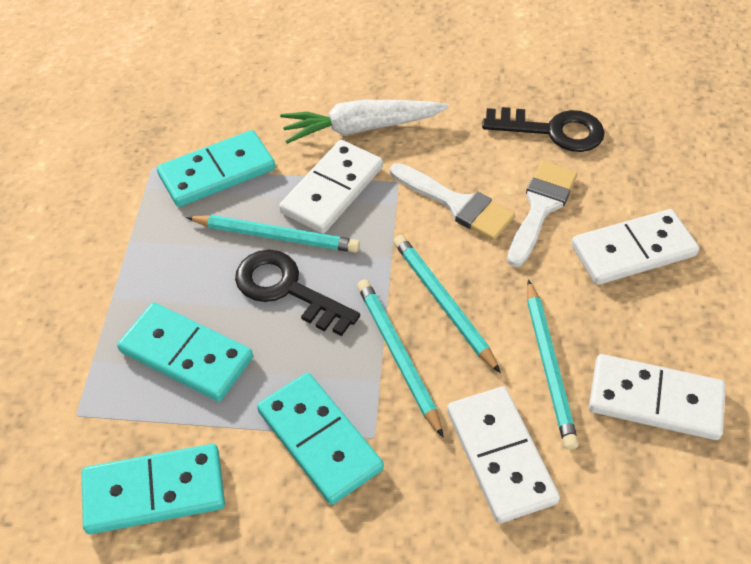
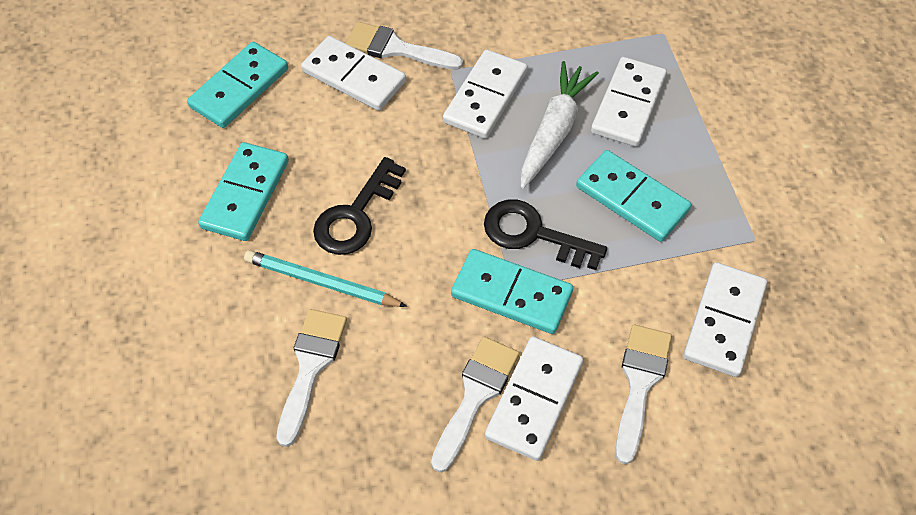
turquoise pencil: [186,215,360,253] [357,279,444,438] [393,235,501,373] [527,279,579,450] = 4 -> [244,250,407,307] = 1
white brush: [390,163,515,240] [507,161,578,267] = 2 -> [277,309,347,447] [346,22,463,70] [431,337,519,473] [615,325,672,464] = 4
white domino: [279,140,383,234] [447,387,560,523] [571,209,699,285] [589,354,725,440] = 4 -> [301,36,406,111] [443,49,528,139] [485,336,583,461] [591,57,667,147] [683,262,767,377] = 5

